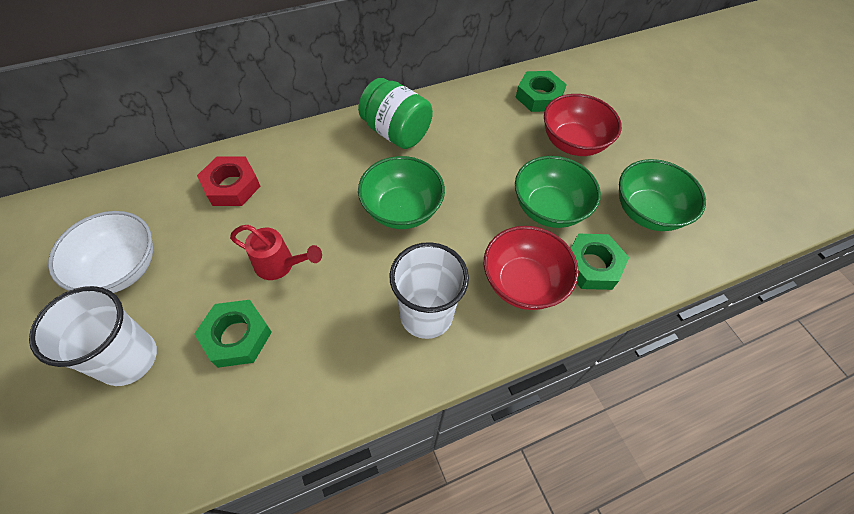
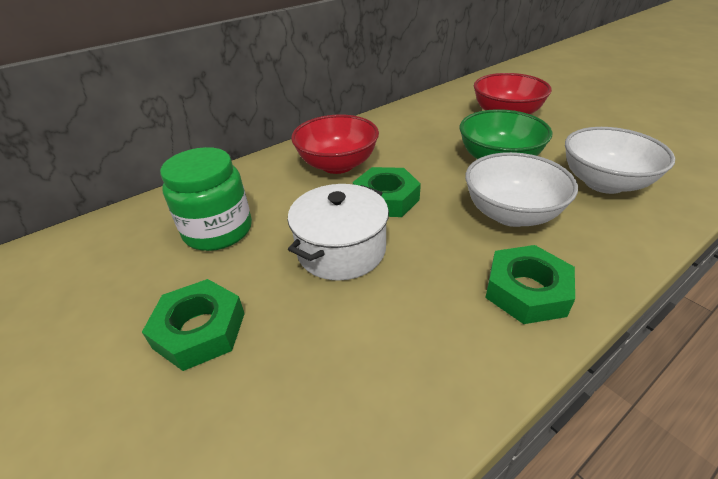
green bowl: [358,156,445,229] [515,156,601,228] [619,159,706,231] = 3 -> [460,109,552,159] = 1
red nut: [197,156,261,206] = 1 -> none = 0
red watering can: [230,225,322,280] = 1 -> none = 0
white bowl: [48,211,153,293] = 1 -> [465,152,578,227] [565,127,675,194] = 2
white cup: [29,286,157,386] [389,242,469,339] = 2 -> none = 0
white pot: none = 0 -> [288,184,389,281] = 1

